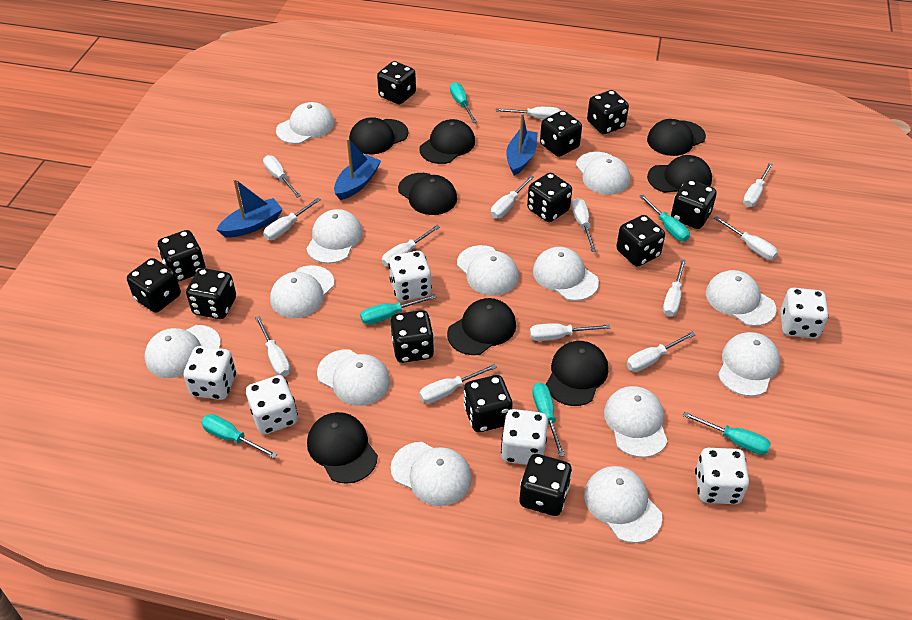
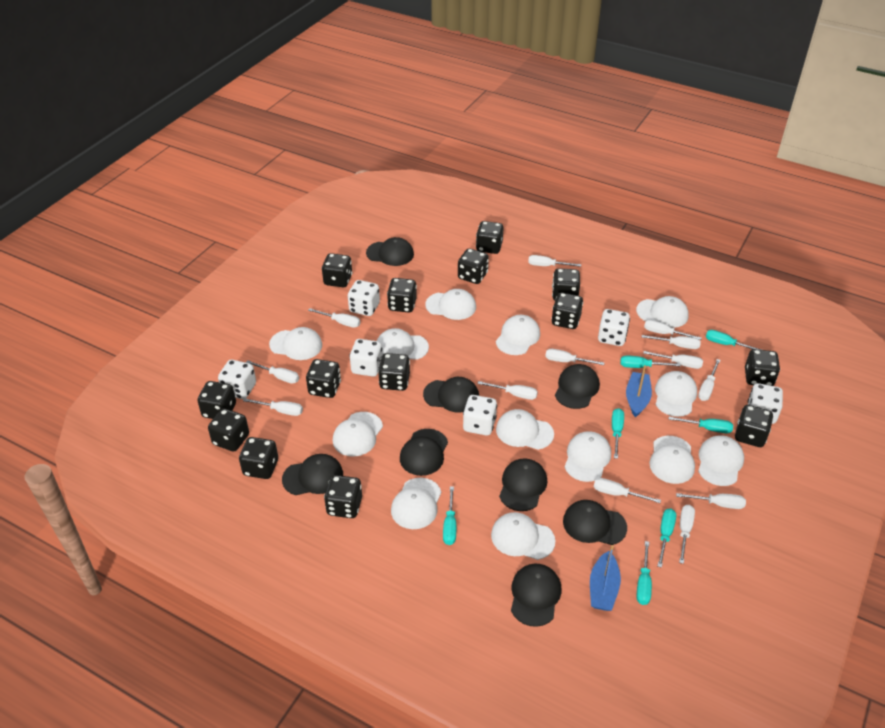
black dice: [127,258,181,313] [158,230,206,282] [186,268,236,319] [377,61,416,104] [391,310,434,363] [463,375,513,432] [520,454,572,516] [527,173,572,222] [540,111,582,157] [587,90,629,134] [616,215,665,267] [671,180,717,229] = 12 -> [197,381,236,419] [208,409,249,451] [239,437,278,479] [306,359,341,398] [322,253,352,287] [324,475,362,518] [378,353,410,391] [387,278,417,313] [458,248,489,284] [476,221,504,254] [551,293,583,329] [552,268,580,301] [735,405,773,447] [745,349,780,386] = 14
blue boat: [217,179,283,238] [334,138,381,200] [506,113,538,176] = 3 -> [590,545,621,611] [626,365,652,417] = 2
turquoise screwdriver: [201,414,277,458] [360,294,437,325] [450,82,477,123] [532,383,565,457] [640,195,690,242] [683,412,771,455] = 6 -> [443,486,456,545] [612,408,624,459] [620,356,681,368] [637,541,652,605] [657,509,676,568] [669,417,733,433] [706,330,762,350] = 7

